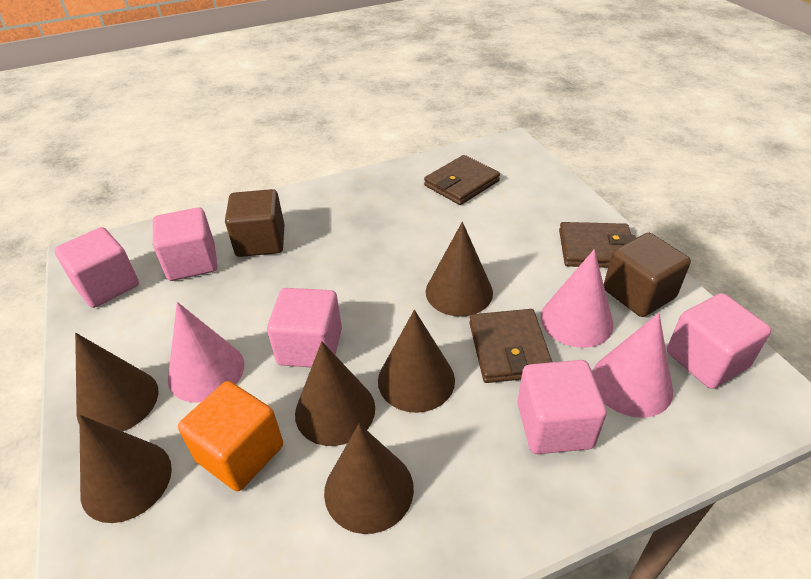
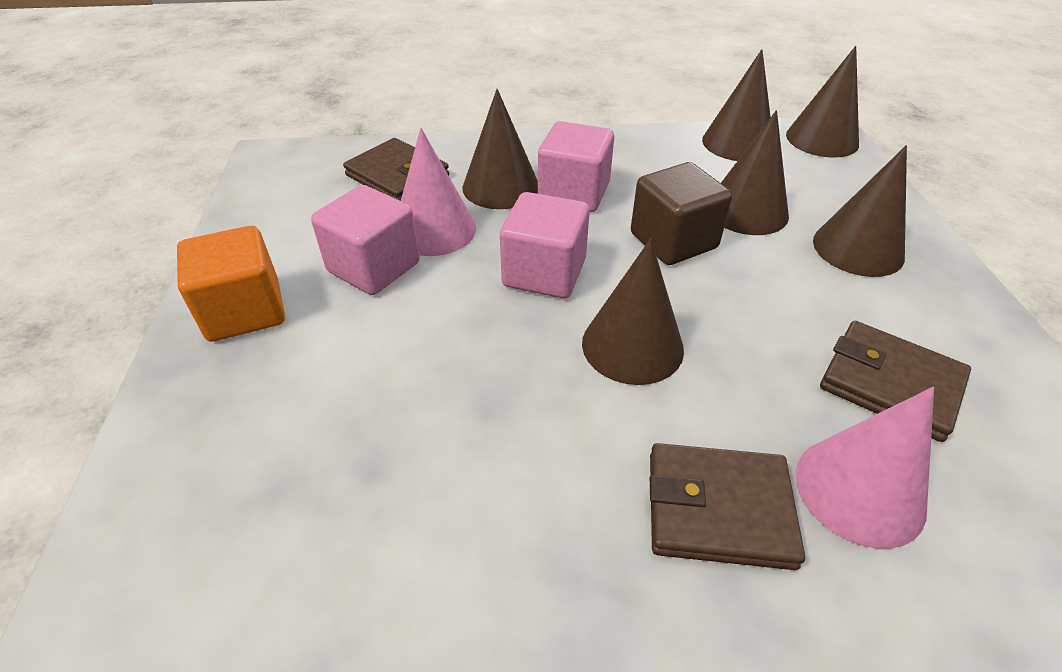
brown cube: [225,189,284,257] [604,233,691,317] = 2 -> [631,162,732,265] = 1
pink cone: [168,302,244,402] [541,249,614,348] [592,313,673,418] = 3 -> [401,128,476,256] [796,387,934,549] = 2
pink cube: [54,227,139,308] [153,207,217,281] [267,288,342,367] [517,360,607,454] [667,293,771,389] = 5 -> [311,185,420,295] [500,192,590,298] [538,121,614,212] = 3

